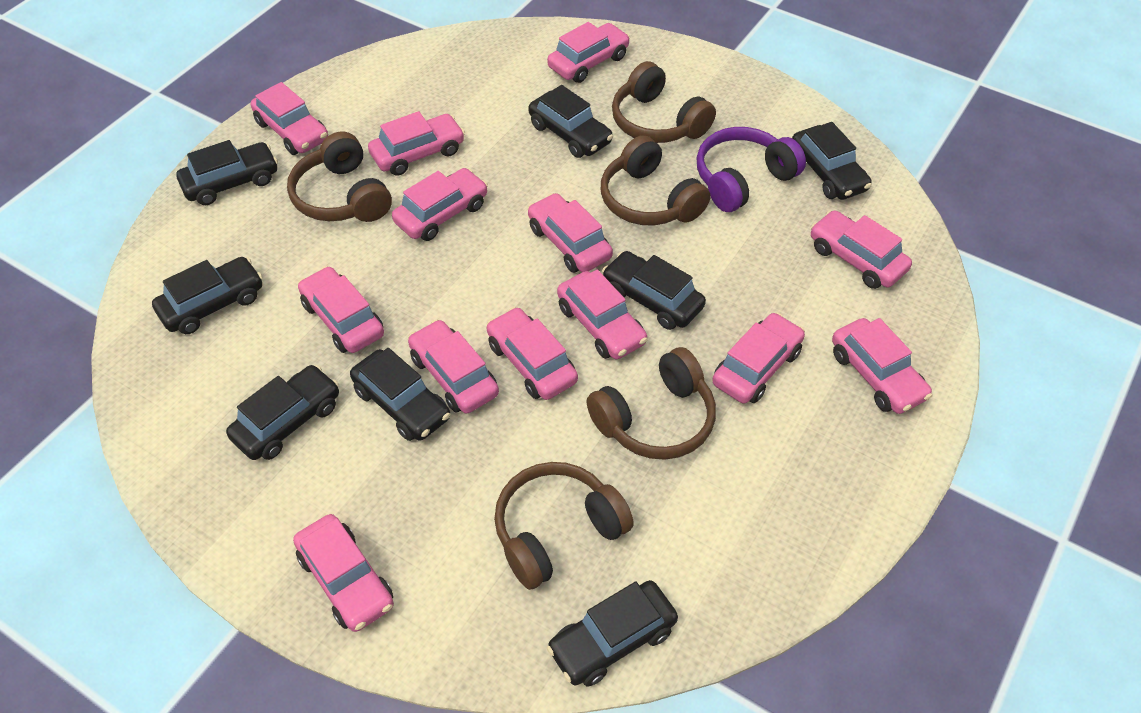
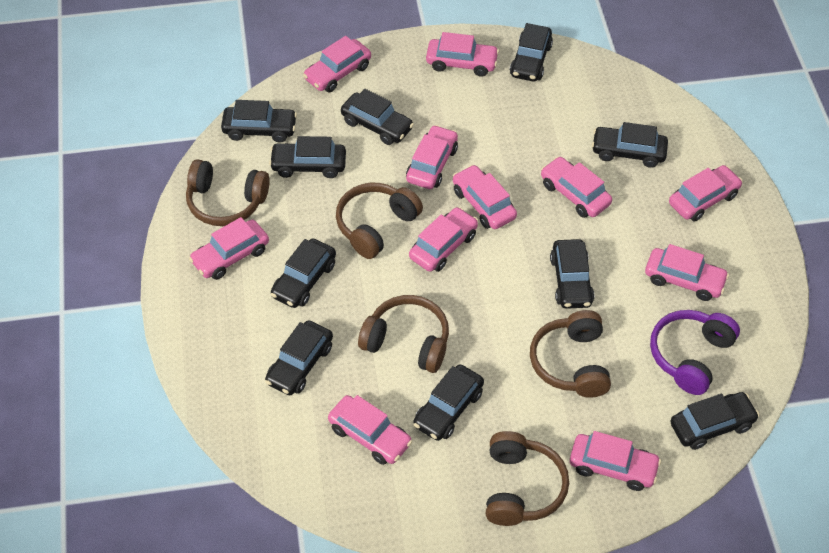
black car: [152,257,263,334] [176,140,278,205] [226,365,339,460] [350,348,450,441] [528,85,613,158] [547,580,678,686] [602,251,706,330] [792,122,872,200] = 8 -> [221,100,297,142] [265,320,333,395] [269,136,346,178] [271,238,336,308] [341,89,414,145] [413,364,484,441] [510,23,553,82] [550,239,594,309] [592,122,668,168] [670,392,759,450] = 10
pink car: [251,82,328,155] [293,514,394,632] [298,266,384,353] [368,111,465,176] [392,168,488,241] [408,319,499,413] [486,307,578,400] [528,193,613,273] [547,22,630,83] [557,269,648,359] [712,312,805,404] [811,210,912,289] [832,318,933,414] = 13 -> [189,217,269,280] [303,36,371,92] [328,395,412,465] [406,125,458,189] [409,207,478,272] [426,32,499,77] [453,165,517,229] [541,157,612,218] [570,431,661,491] [645,244,729,301] [669,165,743,221] = 11

